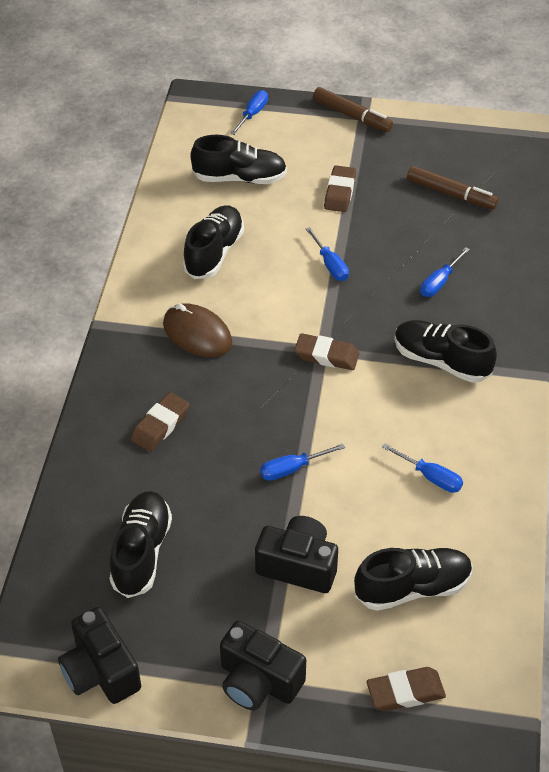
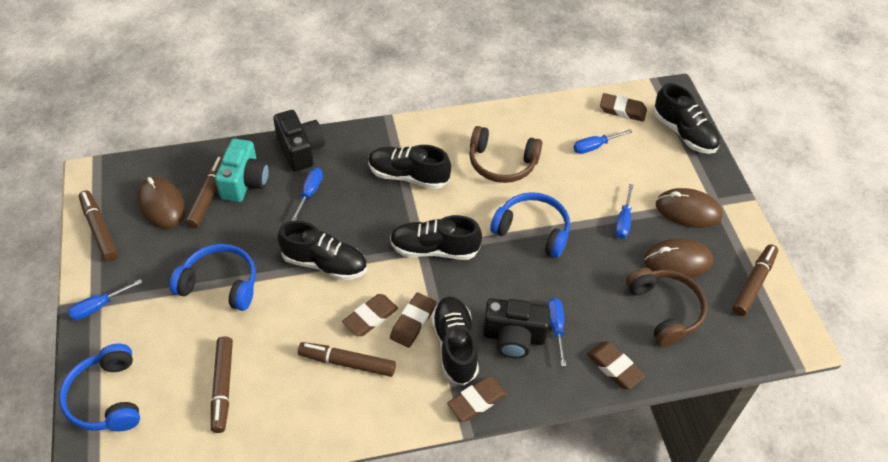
black camera: [58,607,141,704] [220,621,306,710] [255,516,338,593] = 3 -> [273,110,325,172] [483,298,550,358] = 2
blue headphones: none = 0 -> [59,344,140,431] [169,244,256,311] [490,192,570,258] = 3
brown eraser: [131,392,190,452] [294,333,360,370] [324,165,356,212] [367,667,446,711] = 4 -> [342,294,398,336] [390,292,436,348] [447,376,507,421] [587,342,645,389] [600,93,647,122] = 5
brown headphones: none = 0 -> [469,126,542,183] [626,268,707,347] = 2
brown marker: [313,87,393,132] [407,166,499,210] = 2 -> [79,191,118,262] [185,156,223,228] [211,336,233,433] [298,342,396,377] [732,244,778,316] = 5
brown mouse: [163,303,232,357] = 1 -> [137,177,186,229] [644,238,713,278] [656,188,723,228] = 3
turquoise camera: none = 0 -> [215,139,269,202] = 1

